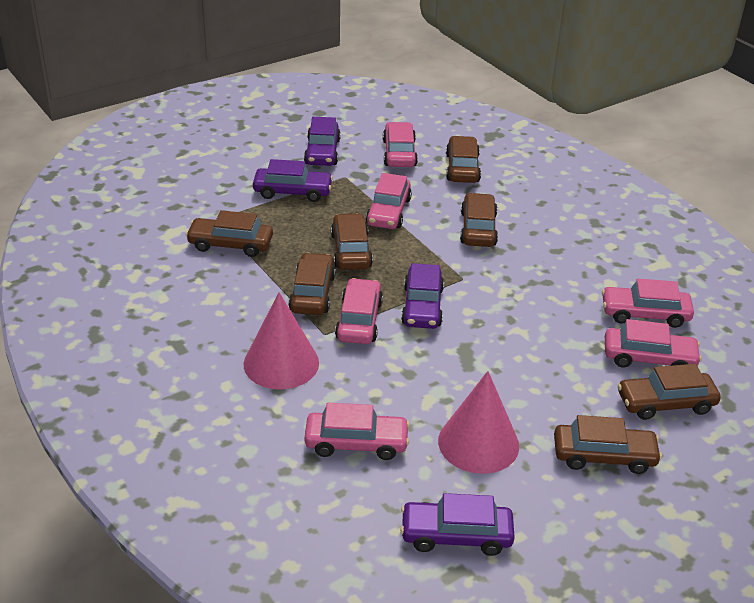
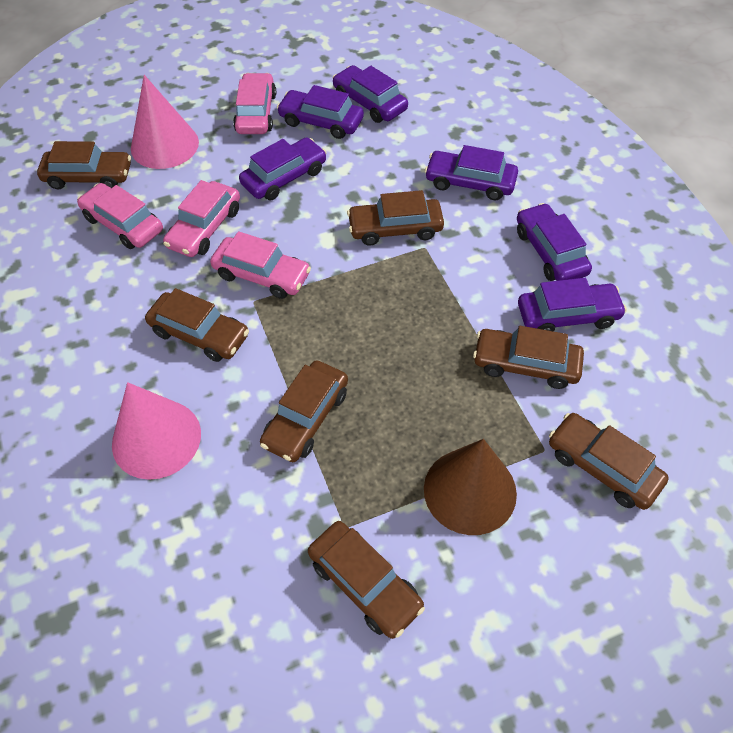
brown cone: none = 0 -> [424,439,517,535] = 1
pink car: [305,403,410,460] [335,278,383,344] [366,173,412,229] [383,122,418,167] [602,279,694,328] [605,319,702,367] = 6 -> [77,183,163,249] [163,180,240,257] [210,231,311,299] [233,73,276,134] = 4
purple car: [253,159,333,202] [304,117,341,166] [400,493,515,556] [401,263,444,329] = 4 -> [239,137,327,200] [277,85,364,139] [332,65,408,123] [425,145,518,200] [517,203,592,281] [518,278,627,332] = 6

